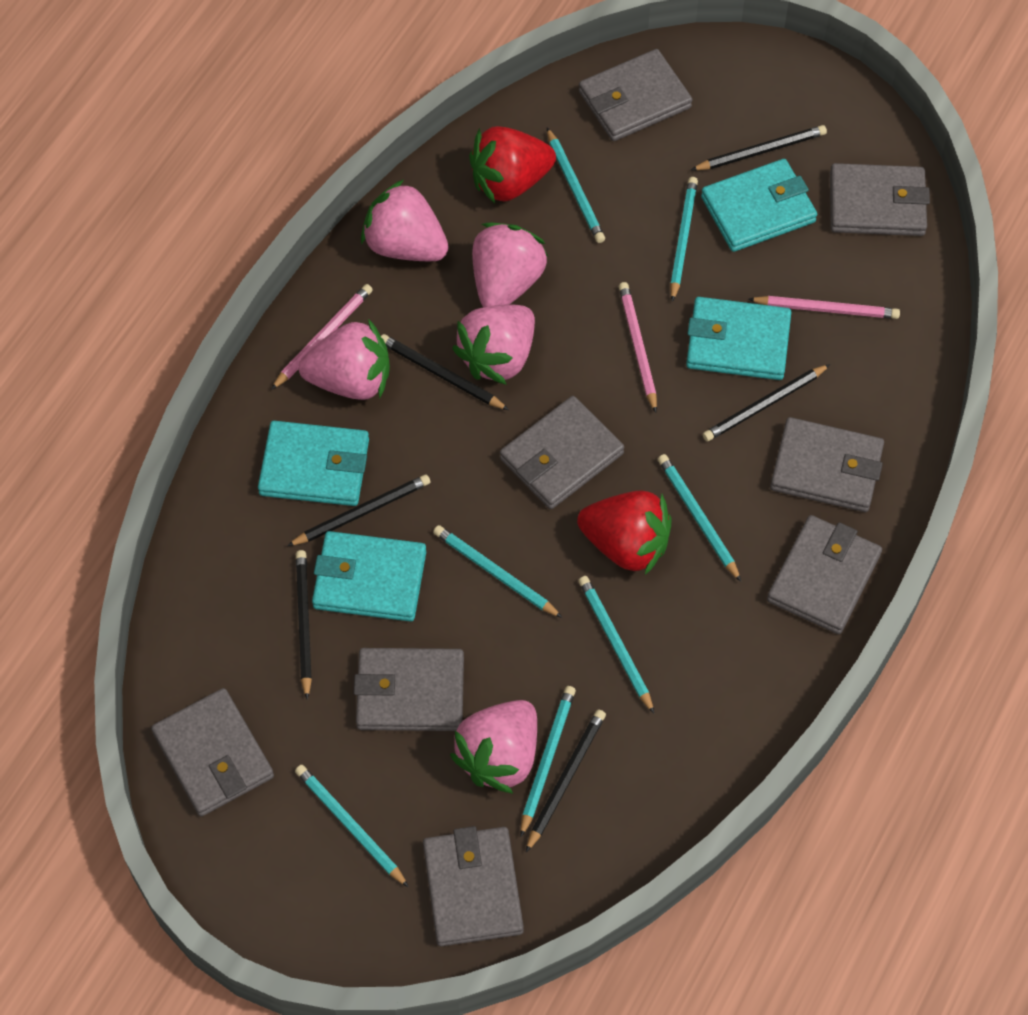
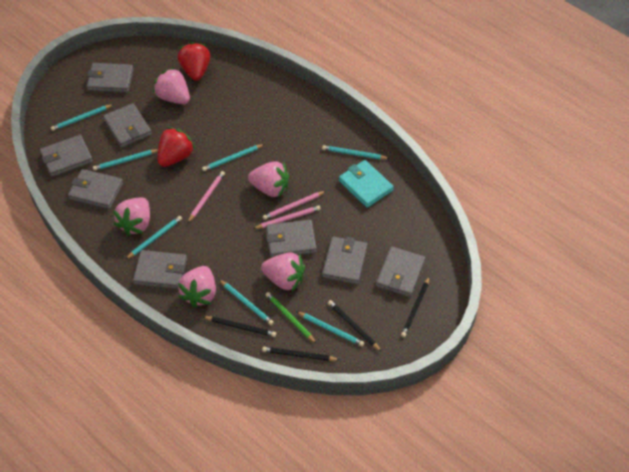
black pencil: [287,474,430,546] [296,550,312,700] [381,334,509,410] [526,709,606,852] [691,125,827,170] [703,364,830,441] = 6 -> [203,316,276,337] [262,347,340,361] [328,300,382,352] [401,276,430,337] = 4
green pencil: none = 0 -> [265,292,317,344] = 1
turquoise wallet: [258,421,369,506] [312,531,426,622] [686,297,791,380] [701,159,817,252] = 4 -> [339,160,394,208] = 1

